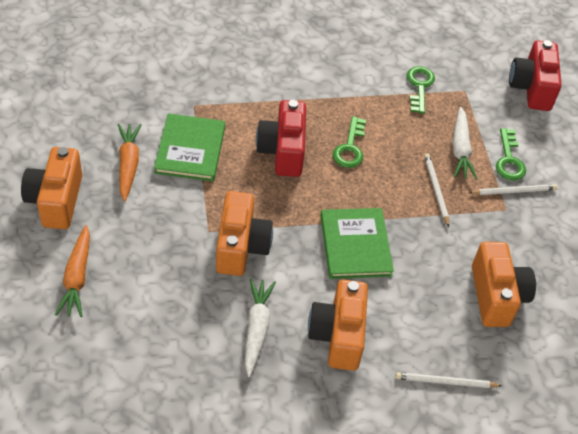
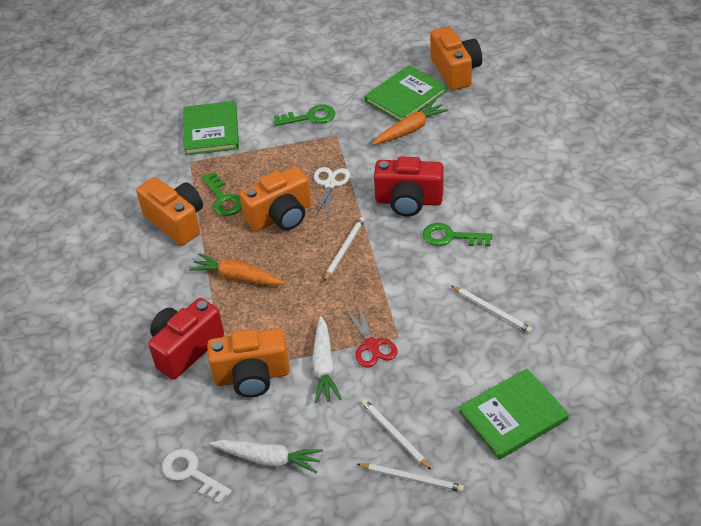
green book: [154,113,225,181] [320,208,394,279] = 2 -> [183,101,239,155] [364,65,447,122] [459,369,569,460] = 3
red scissors: none = 0 -> [345,302,397,367] = 1
white key: none = 0 -> [162,449,232,504] = 1
white pencil: [396,372,502,388] [424,153,449,227] [469,184,557,195] = 3 -> [324,217,365,281] [357,463,464,492] [361,399,431,470] [451,285,532,333] = 4
white scissors: none = 0 -> [314,167,350,218] = 1

